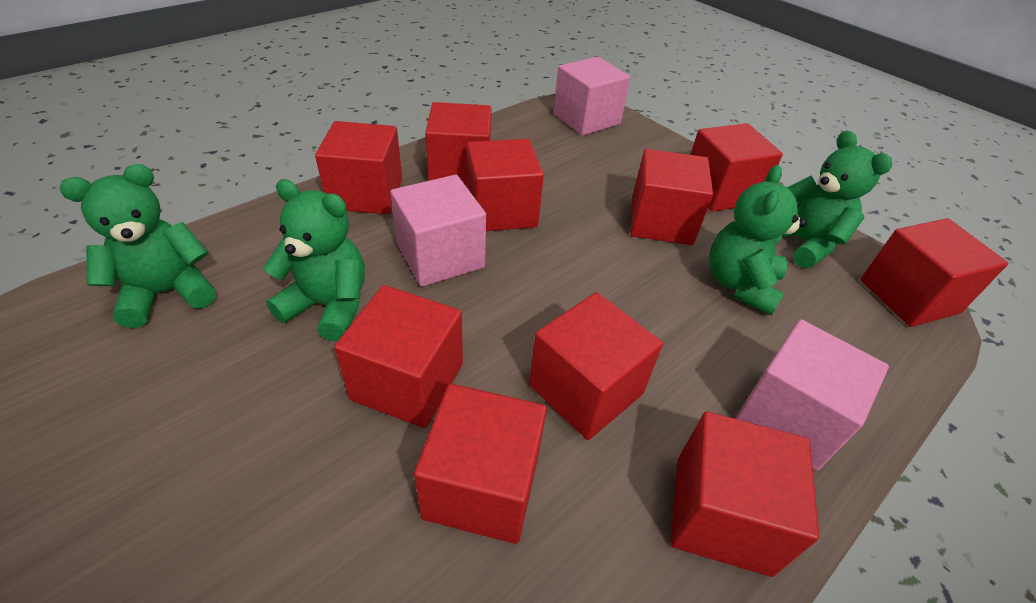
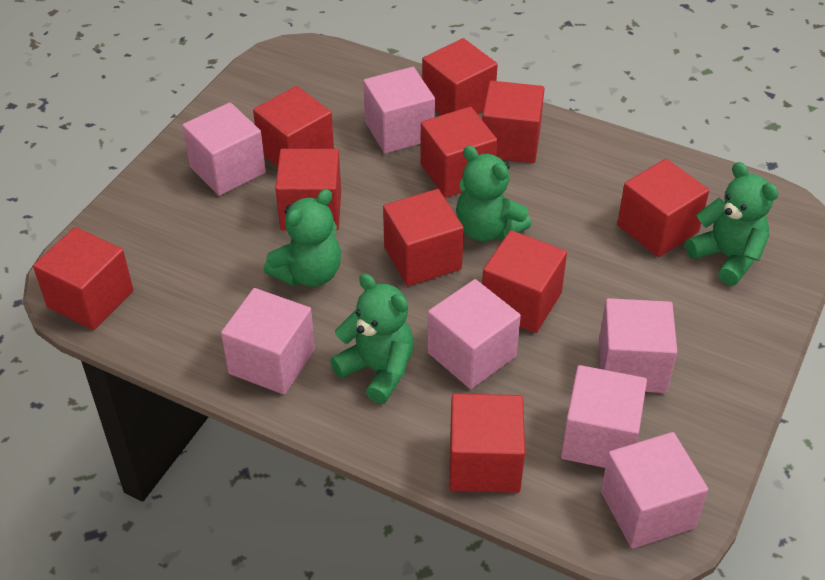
pink cube: [390,175,486,287] [553,56,630,136] [736,319,889,471] = 3 -> [182,102,266,196] [221,288,315,394] [363,67,435,153] [427,279,521,389] [561,365,647,468] [599,298,677,393] [601,432,708,549] = 7

